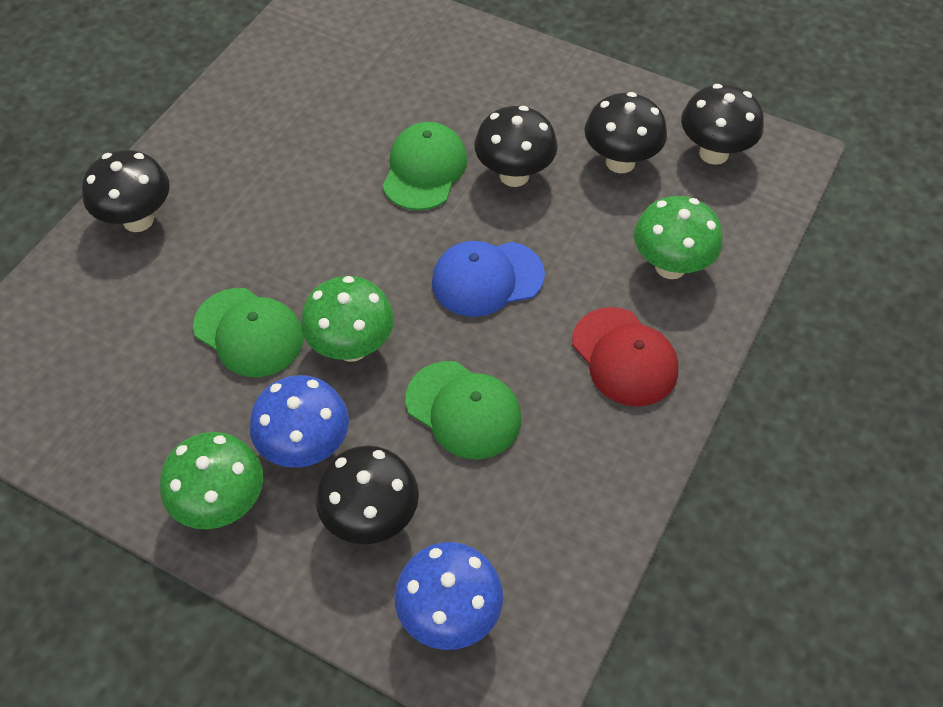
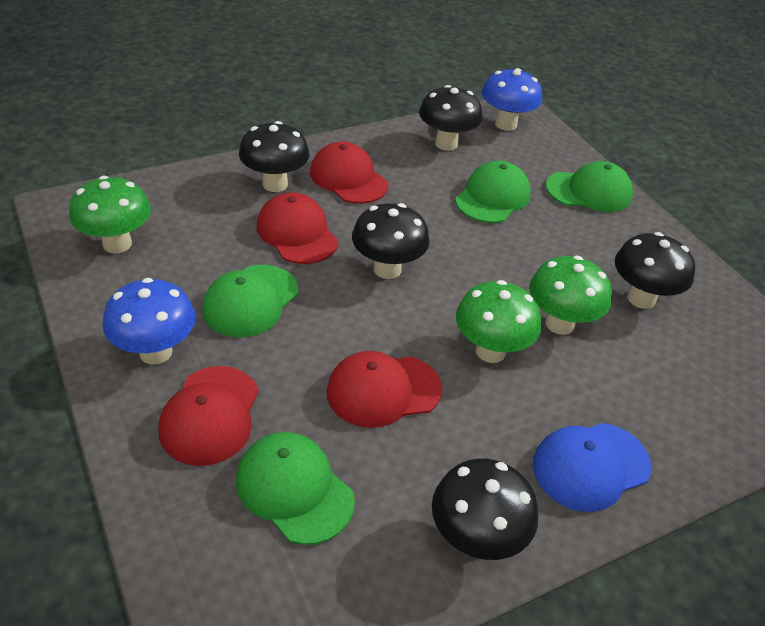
green cap: [193,288,304,377] [382,122,467,210] [406,361,521,459] = 3 -> [202,265,298,337] [236,432,355,545] [455,161,531,223] [546,161,633,212] = 4
red cap: [572,307,678,407] = 1 -> [159,366,259,466] [257,192,338,264] [310,141,389,204] [326,351,442,428] = 4

